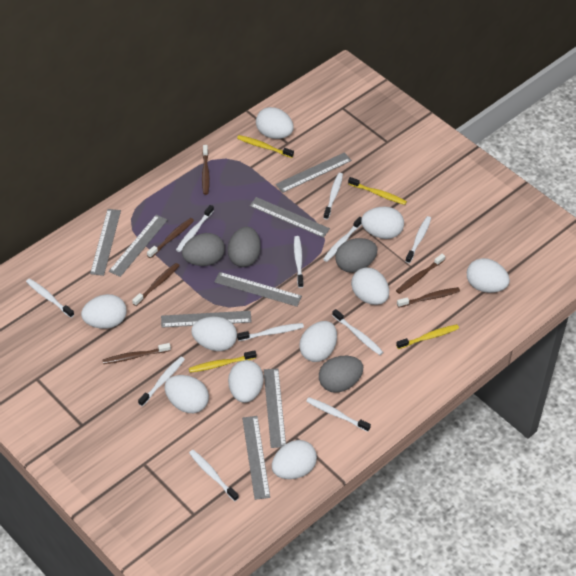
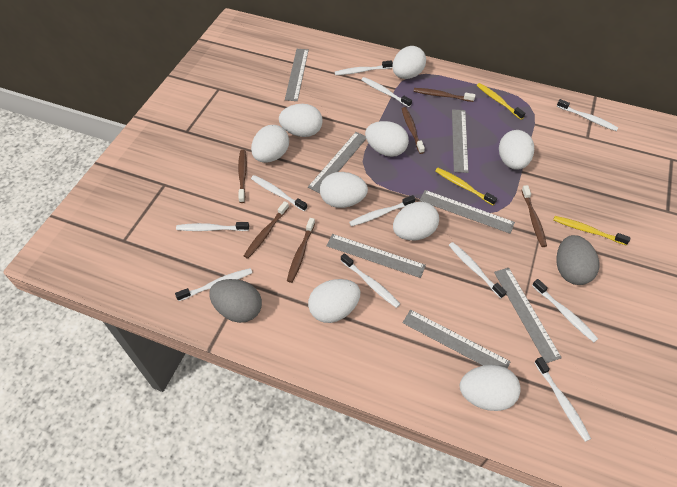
grey egg: [182,233,225,266] [228,227,261,267] [319,356,363,393] [335,238,378,273] = 4 -> [209,279,262,323] [557,235,599,285] = 2
grey ruler: [90,209,121,276] [109,215,167,277] [161,311,252,328] [214,272,302,306] [242,416,270,500] [250,197,330,238] [264,369,286,448] [276,152,352,193] = 8 -> [285,49,309,101] [308,132,366,193] [326,234,426,278] [403,310,511,368] [420,190,515,234] [452,109,468,173] [494,268,562,363] = 7
white egg: [81,294,127,329] [165,375,209,413] [191,317,237,351] [228,360,264,403] [256,107,294,139] [272,440,317,479] [299,321,337,362] [351,267,389,305] [361,206,404,239] [467,258,510,293] = 10 -> [251,125,289,163] [279,104,323,137] [308,279,360,323] [320,172,368,208] [365,121,409,157] [392,46,426,79] [393,202,439,241] [460,365,521,411] [499,130,534,170] = 9
yellow toothbrush: [189,350,256,373] [237,135,294,158] [348,177,407,205] [396,324,459,349] = 4 -> [435,168,497,205] [477,83,525,120] [553,216,631,245] = 3

